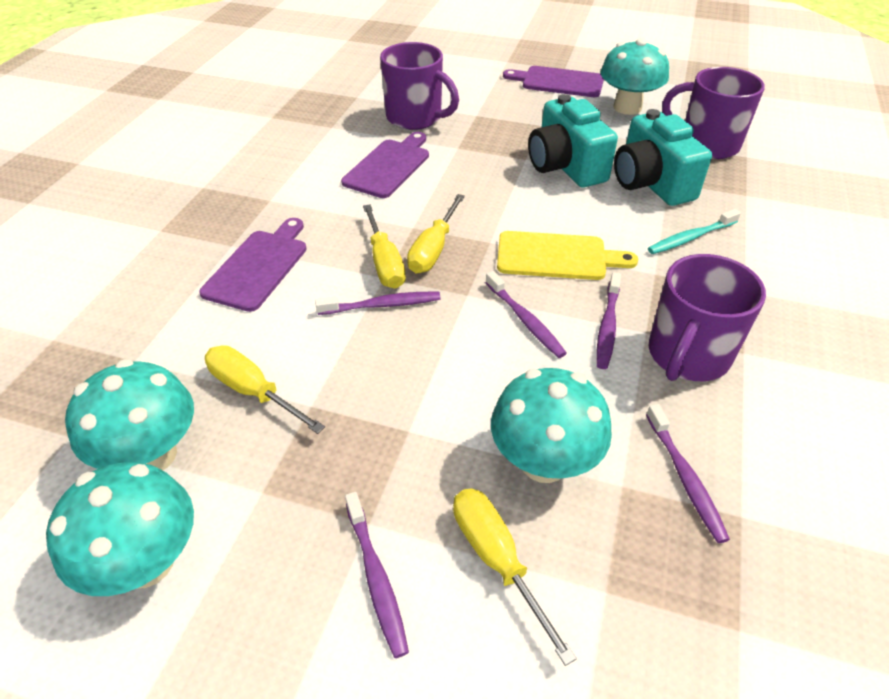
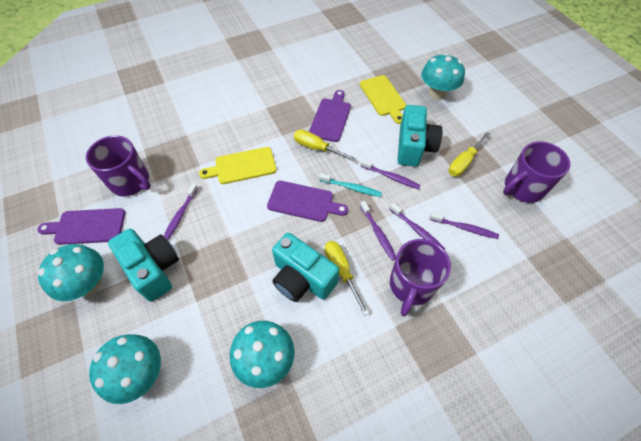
turquoise camera: [528,94,618,188] [614,109,712,206] = 2 -> [108,229,179,302] [272,233,339,302] [398,105,443,167] = 3
yellow cutting board: [497,231,638,280] = 1 -> [199,147,276,184] [360,75,406,124] = 2
yellow screwdriver: [205,345,325,434] [363,204,406,289] [407,194,465,273] [453,489,577,666] = 4 -> [294,129,357,162] [325,241,369,316] [448,132,490,176] = 3

